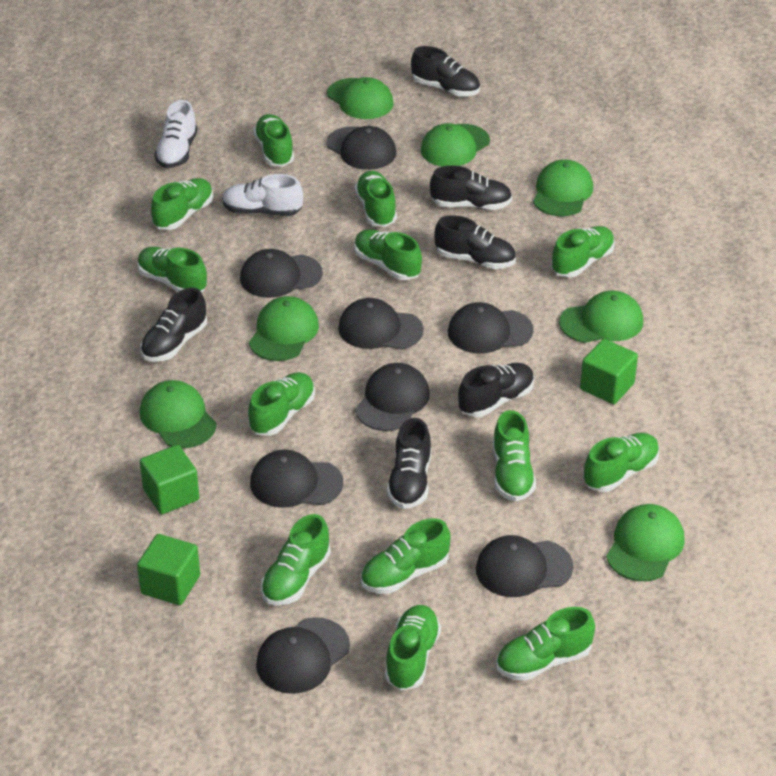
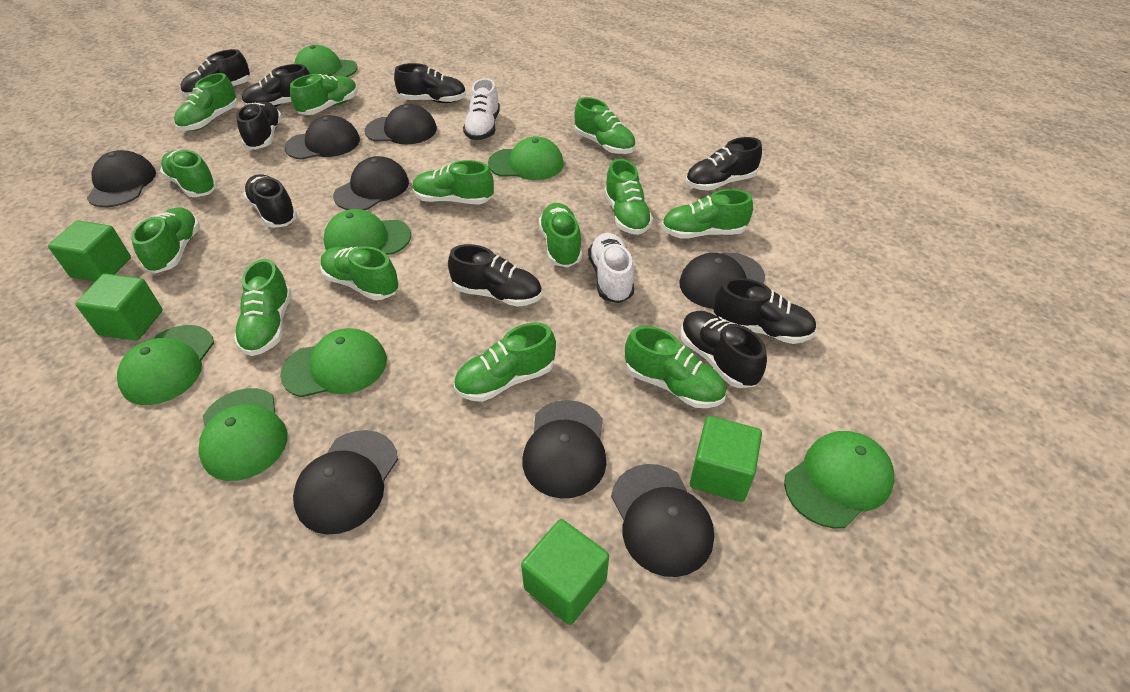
black shoe: [140,288,207,362] [387,418,431,509] [411,46,480,96] [430,166,512,210] [434,215,516,269] [458,363,534,417] = 6 -> [181,49,250,97] [236,101,282,150] [242,64,310,107] [243,174,297,228] [394,63,466,103] [448,244,542,307] [680,311,767,388] [686,137,762,191] [713,278,817,344] = 9
green cube: [137,534,200,605] [140,445,199,514] [580,339,638,404] = 3 -> [48,220,131,282] [75,274,162,341] [521,519,609,625] [690,416,762,502] = 4

